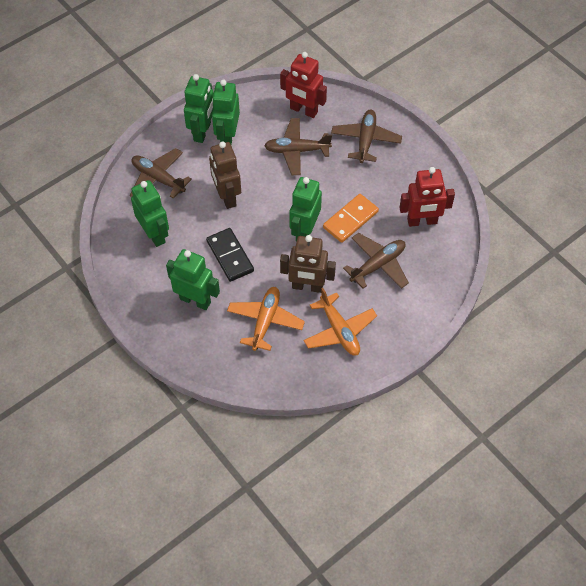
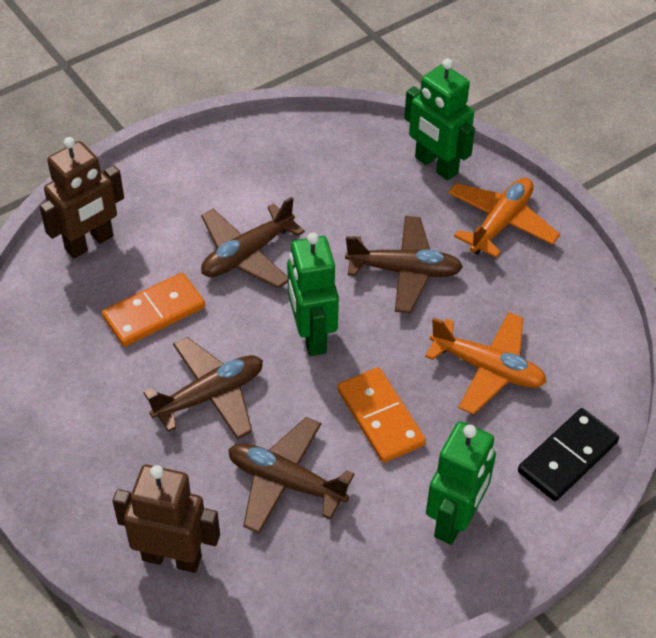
green robot: [131,180,169,247] [166,249,220,310] [184,74,214,143] [212,79,240,144] [290,177,322,241] = 5 -> [287,232,339,356] [404,59,475,180] [426,421,496,545] = 3
orange domino: [323,194,379,243] = 1 -> [102,273,205,347] [337,367,426,463] = 2
red robot: [280,52,327,118] [399,167,455,227] = 2 -> none = 0

